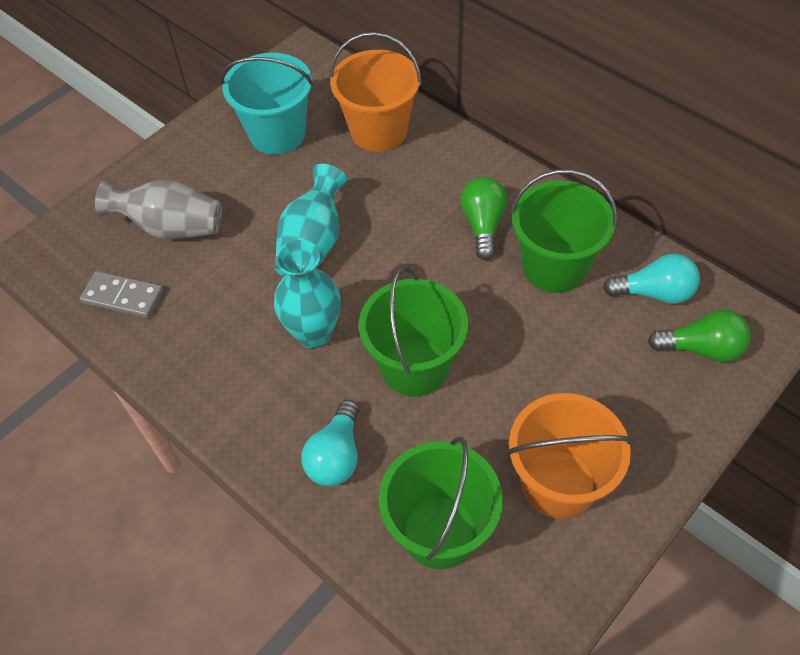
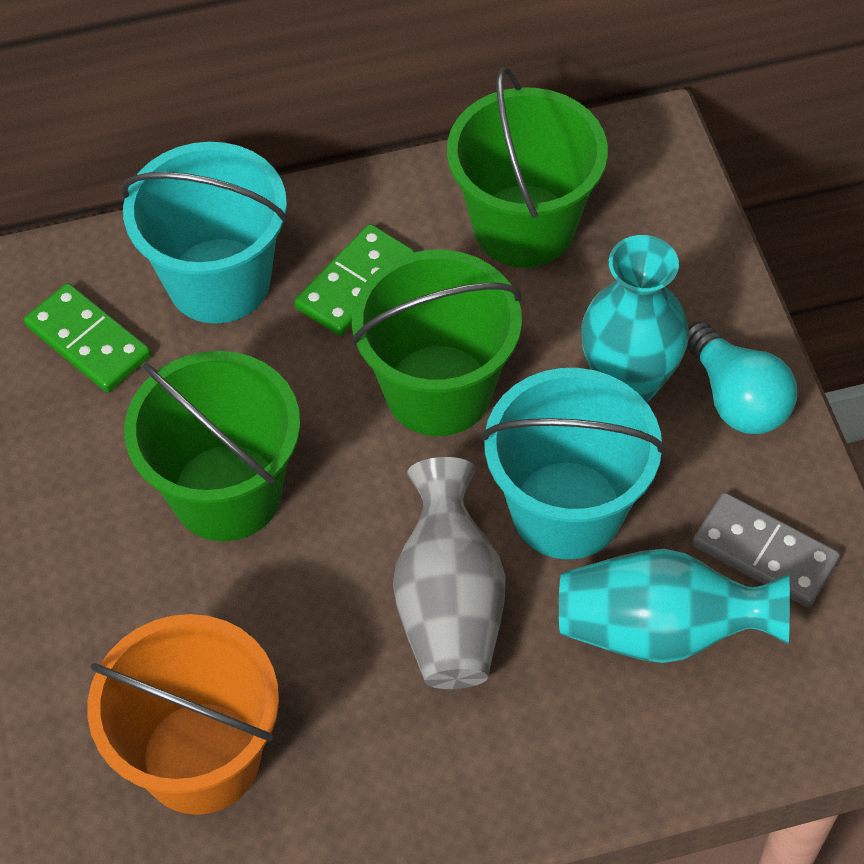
green domino: none = 0 -> [24,283,151,392] [295,224,415,336] = 2
green light bulb: [460,177,507,260] [648,310,751,362] = 2 -> none = 0
orange bucket: [330,32,422,152] [507,393,633,519] = 2 -> [87,614,279,815] = 1
turquoise bucket: [220,53,314,155] = 1 -> [121,142,288,324] [481,368,665,559] = 2
turquoise light bulb: [301,400,359,486] [603,253,700,304] = 2 -> [687,321,797,434] = 1

